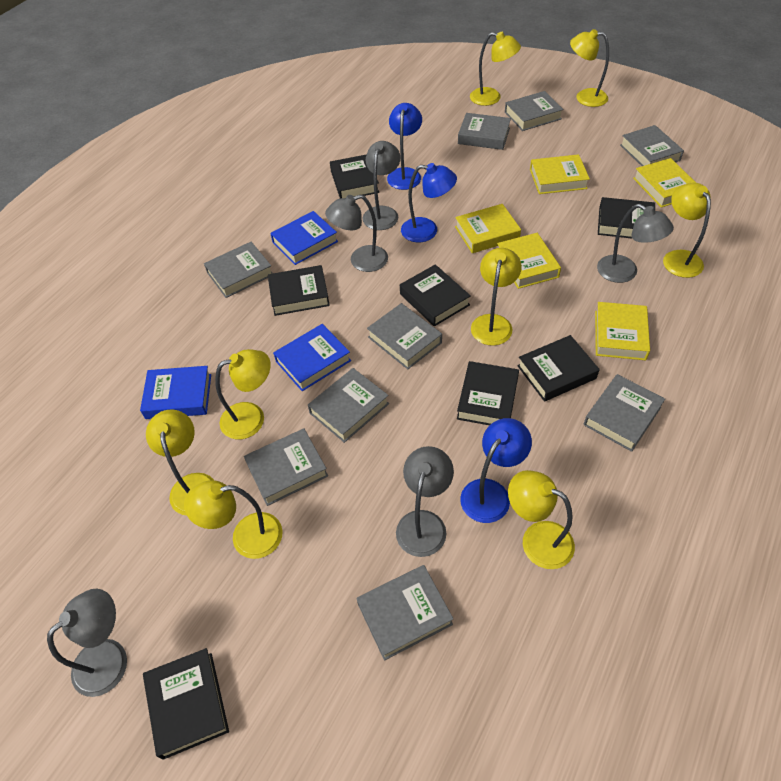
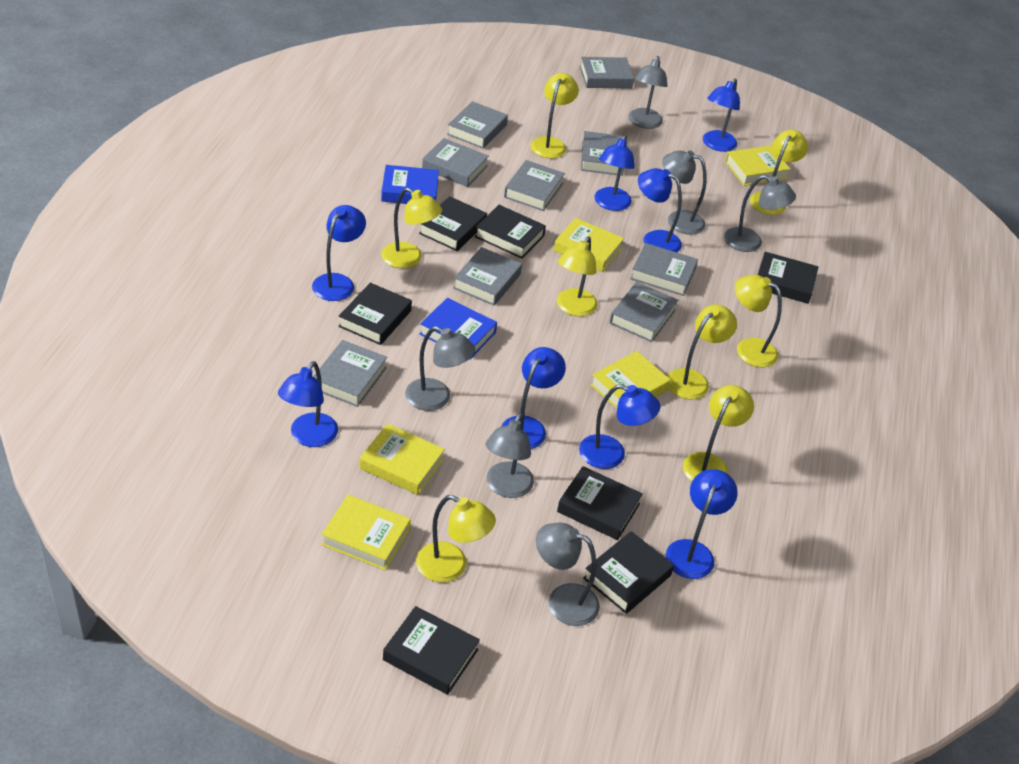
blue book: [140,366,211,419] [270,211,338,265] [273,324,351,391] = 3 -> [381,165,439,204] [420,298,497,360] = 2
blue lamp: [387,103,422,190] [401,163,457,242] [460,418,532,523] = 3 -> [278,361,338,447] [312,205,366,301] [502,347,566,449] [579,384,660,469] [594,135,635,211] [638,168,682,252] [666,469,738,579] [703,78,740,152] = 8
grey lamp: [47,589,127,697] [325,194,388,272] [363,141,400,230] [396,446,454,557] [597,204,674,283] = 5 -> [405,326,475,411] [485,413,534,498] [536,522,600,626] [628,56,668,129] [662,151,707,235] [724,175,796,252] = 6

